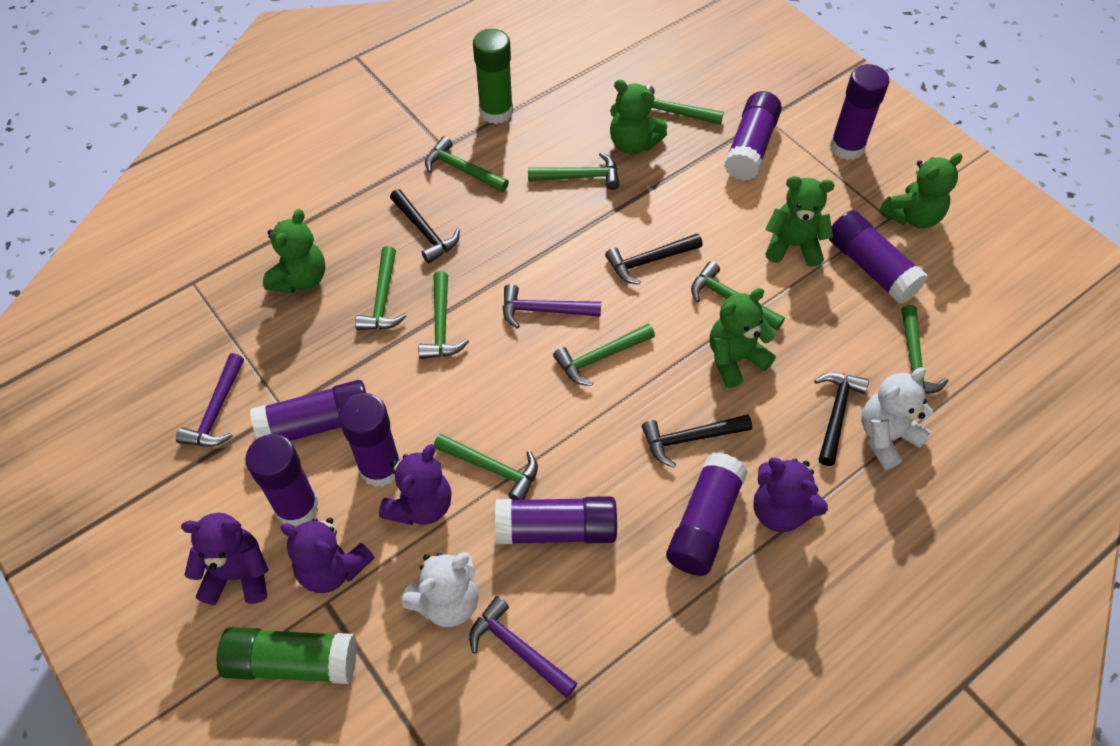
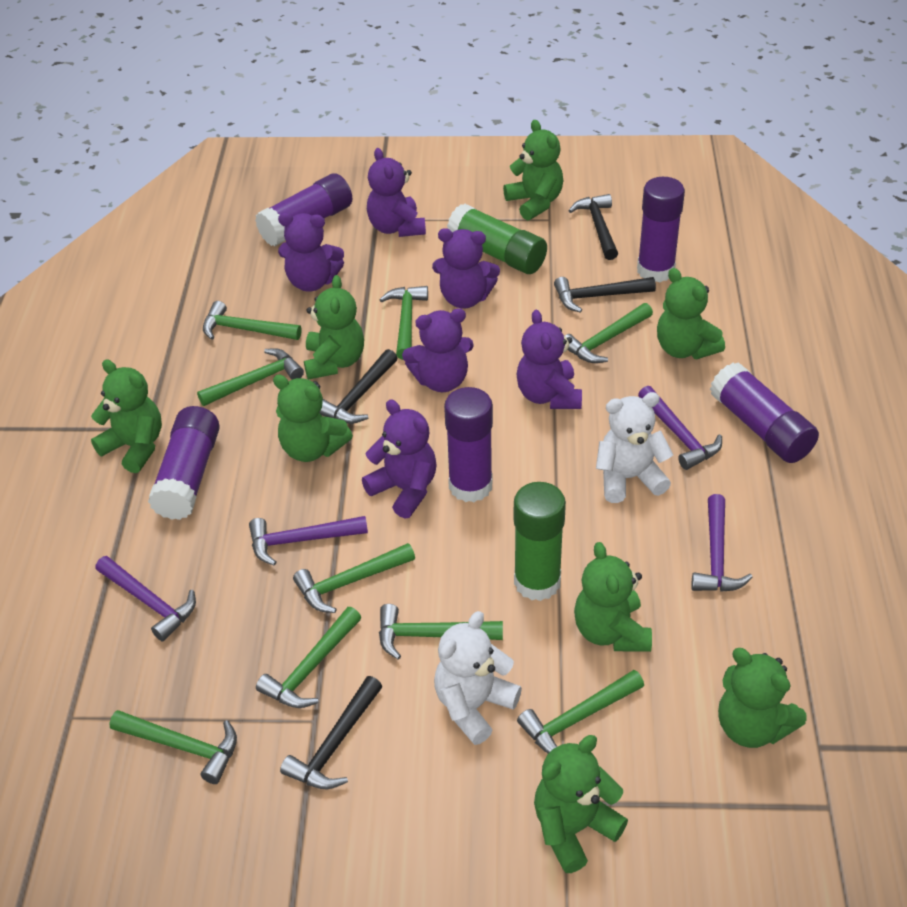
green teddy bear: [263,209,325,293] [610,79,667,154] [710,288,776,388] [765,176,834,267] [879,153,962,228] = 5 -> [91,359,162,473] [273,374,353,462] [304,275,364,380] [503,120,563,220] [534,735,628,873] [574,542,652,652] [657,268,725,359] [718,648,807,748] = 8
purple glue stick: [245,434,319,526] [250,380,366,441] [339,393,400,487] [495,496,617,545] [666,452,748,576] [724,91,782,181] [829,210,928,304] [830,64,889,160] = 8 -> [148,406,220,520] [255,173,353,246] [444,387,493,502] [637,177,685,282] [710,362,819,463] = 5
purple hammer: [176,353,244,447] [469,596,578,698] [503,284,601,329] = 3 -> [96,556,196,641] [249,516,368,566] [638,386,722,470] [691,494,753,592] = 4
purple teddy bear: [181,513,269,605] [281,518,375,593] [379,444,452,525] [753,458,828,532] = 4 -> [278,213,344,292] [362,399,436,518] [367,148,426,237] [402,308,474,392] [432,228,500,308] [516,310,582,409] = 6

